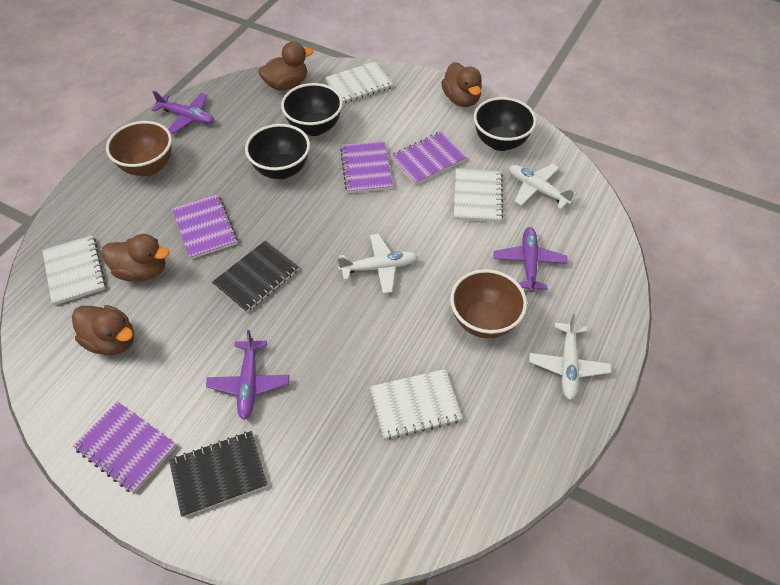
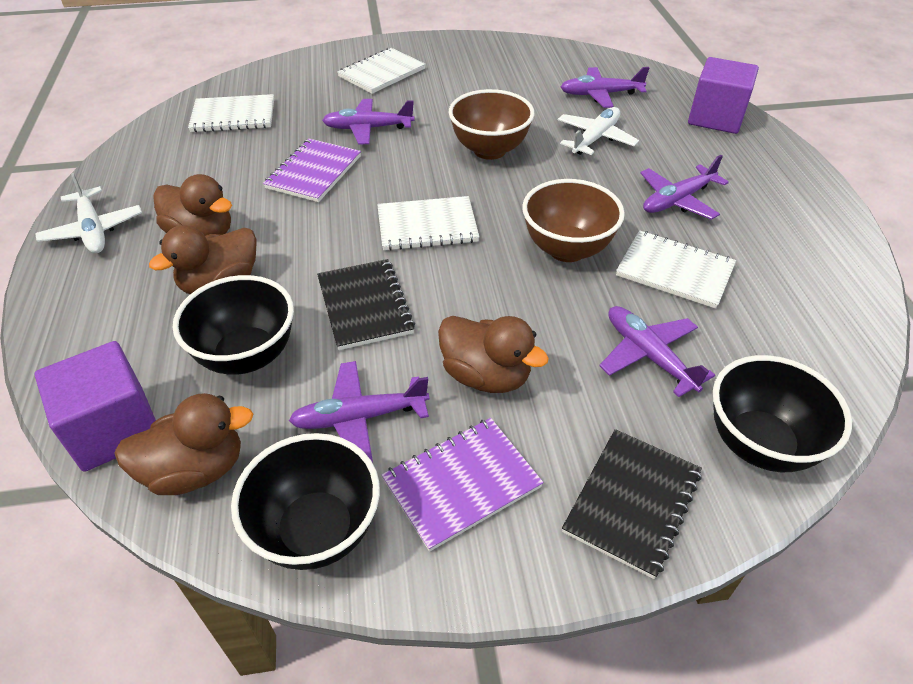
purple cube: none = 0 -> [34,341,156,472] [688,57,759,134] = 2
purple notebook: [73,401,176,494] [172,194,238,259] [340,141,393,193] [390,132,467,185] = 4 -> [263,139,361,202] [382,418,544,552] = 2
purple plane: [151,91,214,134] [206,330,290,420] [494,227,568,292] = 3 -> [289,361,429,463] [322,99,415,144] [561,67,649,108] [599,306,715,397] [640,155,729,220] = 5
white plane: [337,234,418,294] [509,164,576,209] [529,313,612,400] = 3 -> [35,173,142,253] [558,107,639,155] = 2

